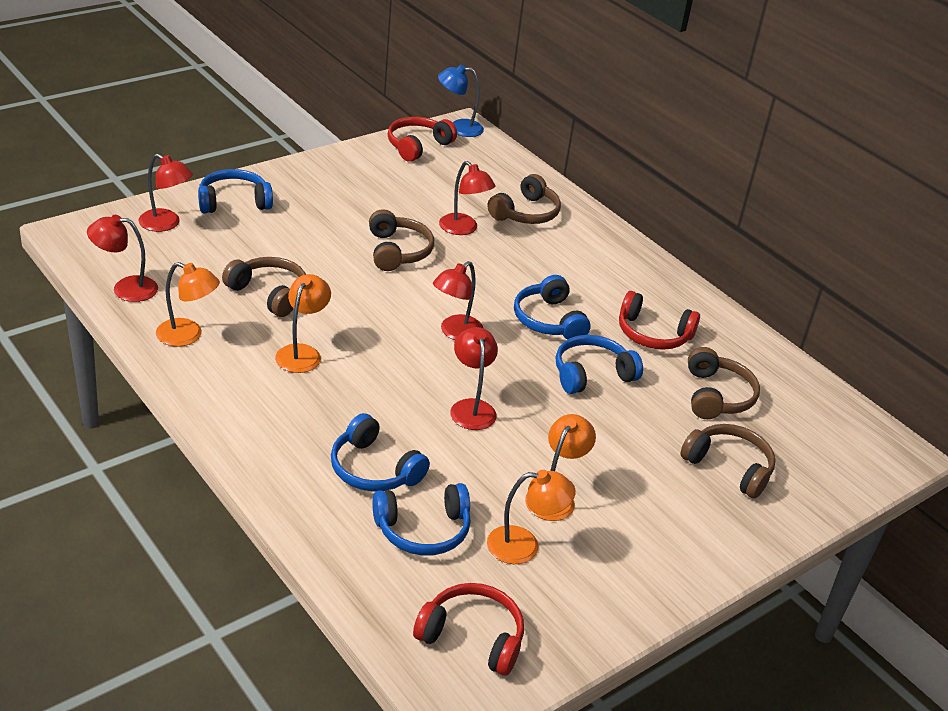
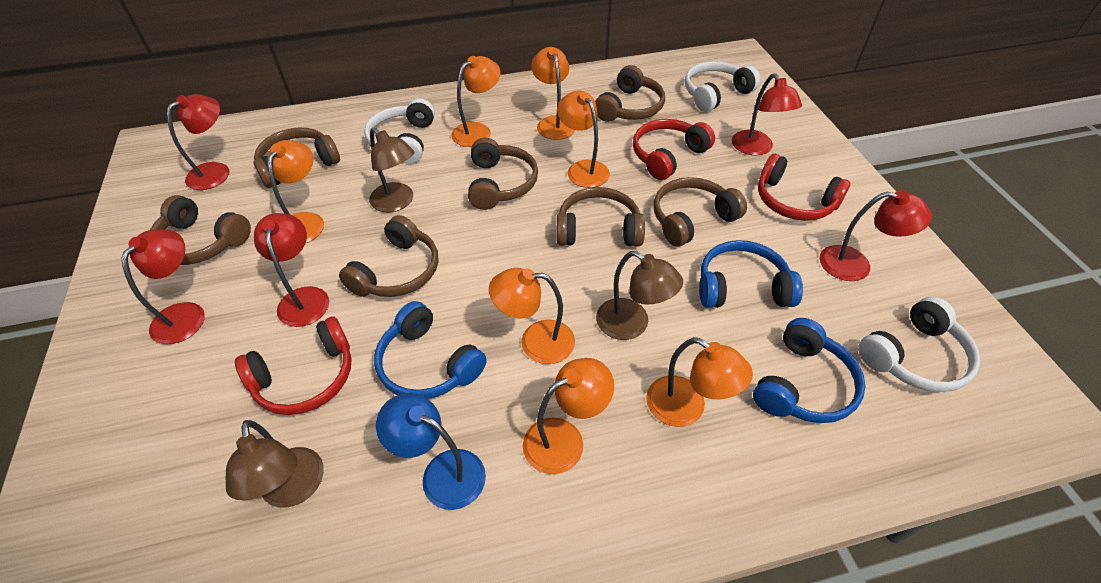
blue headphones: [198,169,273,214] [331,413,430,492] [372,483,471,555] [514,275,591,340] [556,335,643,394] = 5 -> [374,301,487,399] [699,240,803,308] [753,318,866,423] = 3
brown headphones: [222,257,306,317] [369,209,434,271] [487,174,561,224] [680,424,776,498] [688,347,760,419] = 5 -> [150,195,251,265] [253,128,340,188] [339,215,439,297] [468,138,538,210] [557,187,645,246] [595,65,665,122] [654,177,747,247] = 7
brown lamp: none = 0 -> [226,420,324,508] [369,127,414,213] [596,251,683,340] = 3
orange lamp: [156,262,220,347] [275,274,331,373] [487,470,576,564] [525,414,596,521] = 4 -> [267,140,324,243] [451,56,501,147] [489,268,575,364] [523,358,614,474] [531,47,575,140] [557,91,610,188] [646,337,753,427] = 7
white headphones: none = 0 -> [364,98,435,164] [685,61,760,112] [858,297,980,392] = 3

